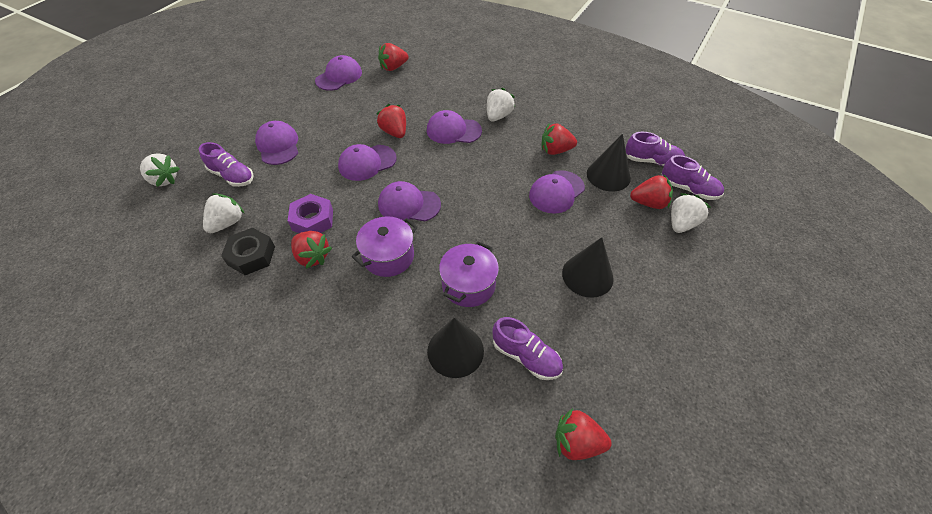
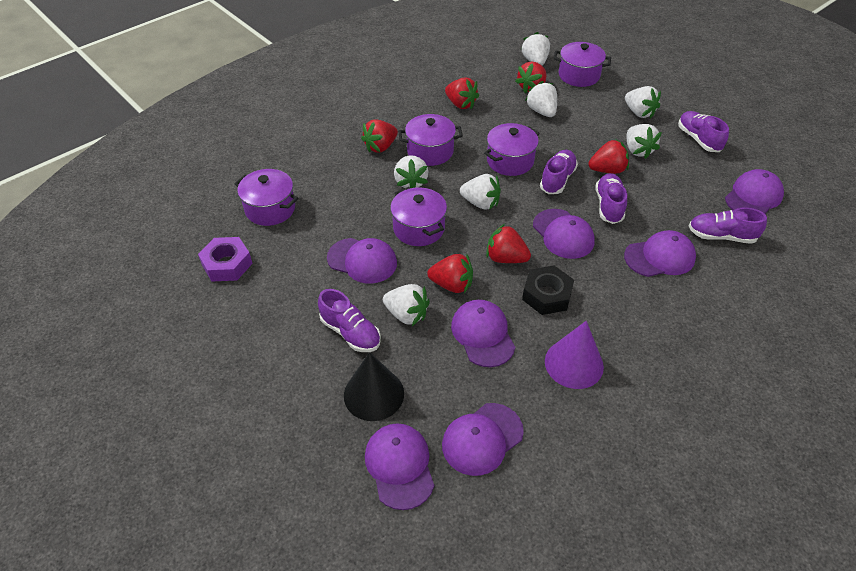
black cone: [427,318,484,378] [562,237,614,298] [587,134,631,191] = 3 -> [344,352,404,421] = 1
purple cap: [255,121,298,165] [315,55,362,91] [338,144,396,181] [378,181,441,221] [427,110,482,144] [529,170,585,214] = 6 -> [327,238,397,284] [365,423,434,510] [442,403,524,476] [451,300,515,367] [533,209,595,259] [624,230,696,277] [725,169,784,214] = 7
purple cone: none = 0 -> [545,321,604,389] = 1
purple pot: [351,216,418,277] [439,241,499,307] = 2 -> [235,169,298,226] [390,187,447,246] [398,114,463,166] [484,123,540,176] [554,42,611,87] = 5
purple shoe: [199,142,254,187] [492,317,563,380] [626,132,685,166] [662,155,724,200] = 4 -> [318,289,381,352] [540,150,578,194] [596,173,627,224] [678,111,729,152] [689,207,767,244] = 5
white strawberry: [140,153,180,187] [203,193,245,233] [487,88,515,122] [671,193,711,233] = 4 -> [383,284,430,326] [394,155,428,188] [460,174,501,210] [521,32,550,66] [525,81,557,117] [625,86,661,119] [627,124,662,159] = 7

